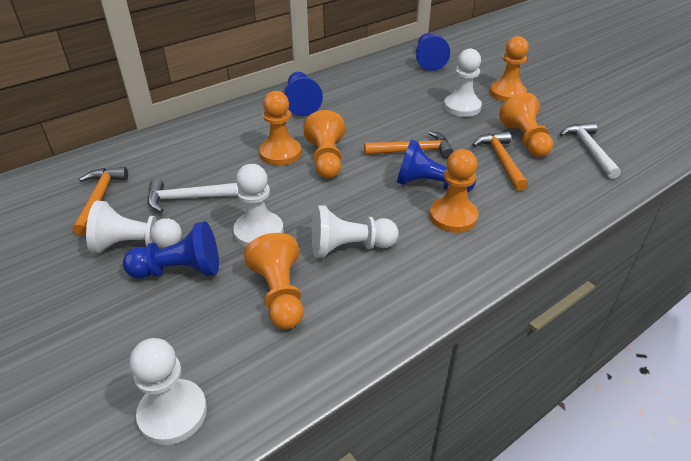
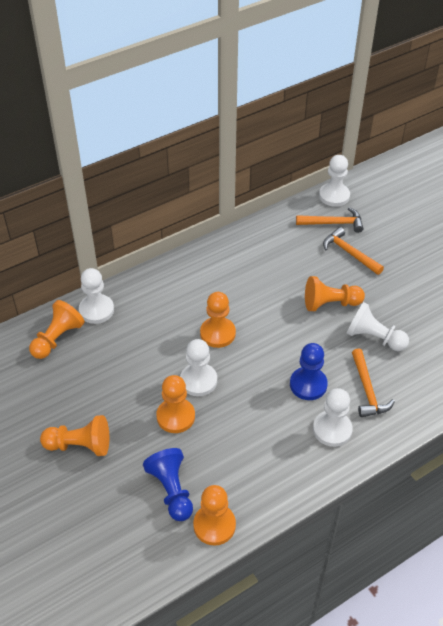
blue pawn: [123,221,219,279] [284,72,323,116] [397,139,476,192] [416,33,450,71] = 4 -> [143,448,193,521] [290,343,328,400] = 2
white hammer: [148,179,238,212] [560,122,621,179] = 2 -> none = 0

